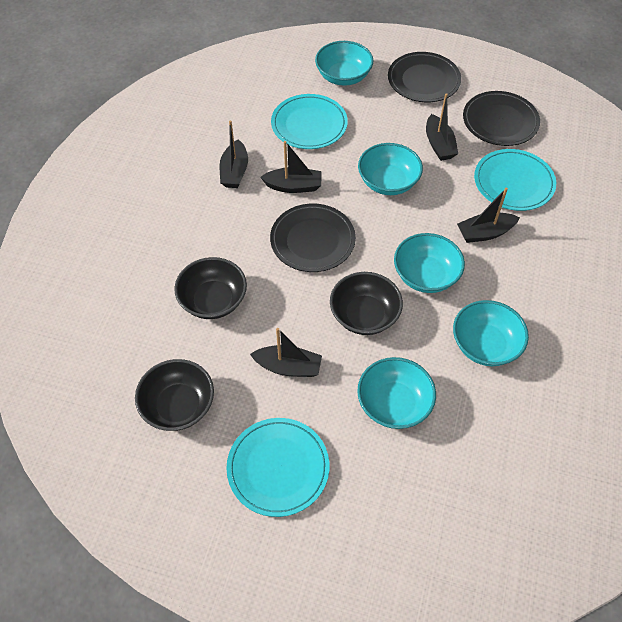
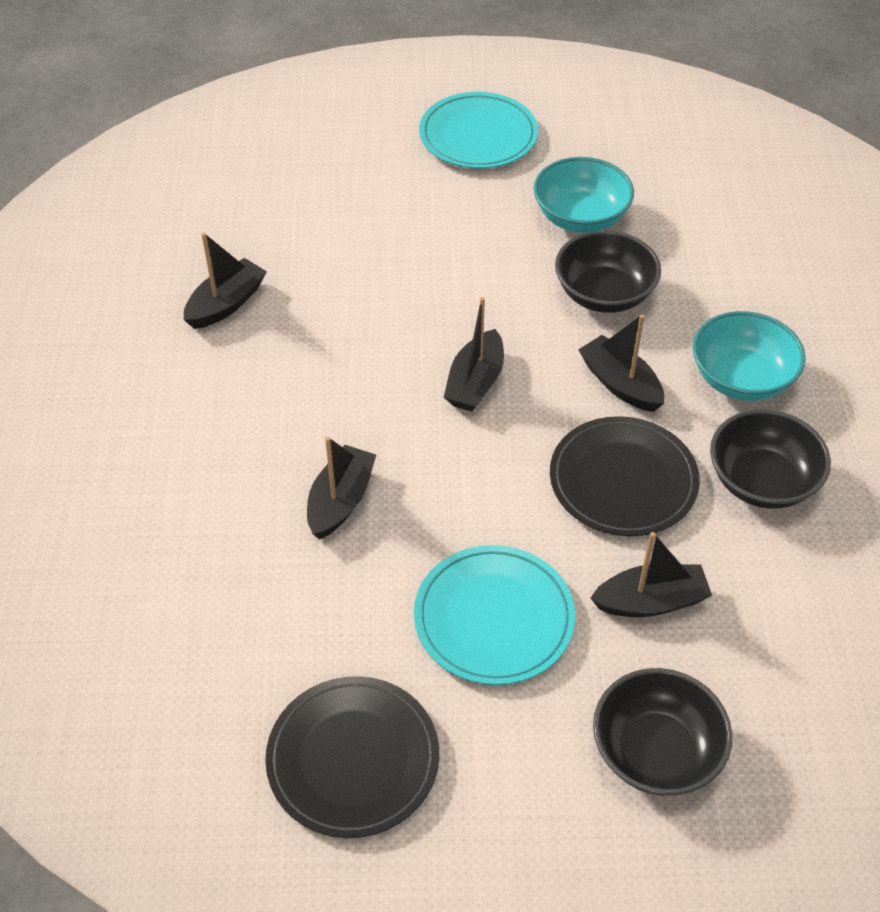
black plate: [270,204,356,272] [388,52,461,102] [463,91,540,146] = 3 -> [265,676,439,838] [550,416,700,536] = 2
turquoise bowl: [315,41,373,86] [357,357,436,429] [358,143,423,195] [394,233,465,293] [453,300,529,366] = 5 -> [533,157,634,233] [692,311,806,401] = 2
turquoise plate: [226,418,329,517] [271,94,348,149] [474,149,556,211] = 3 -> [414,545,575,685] [419,92,538,169] = 2

